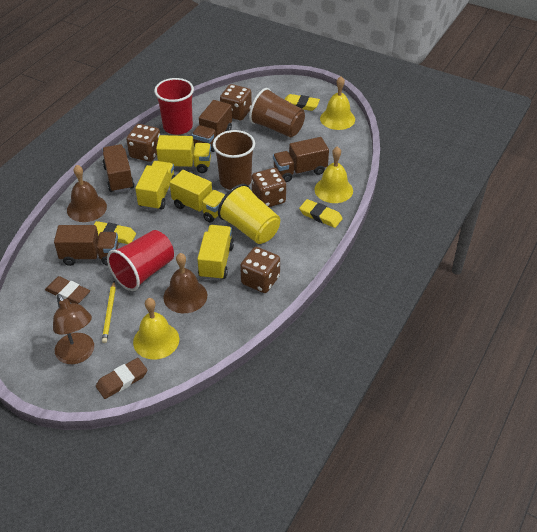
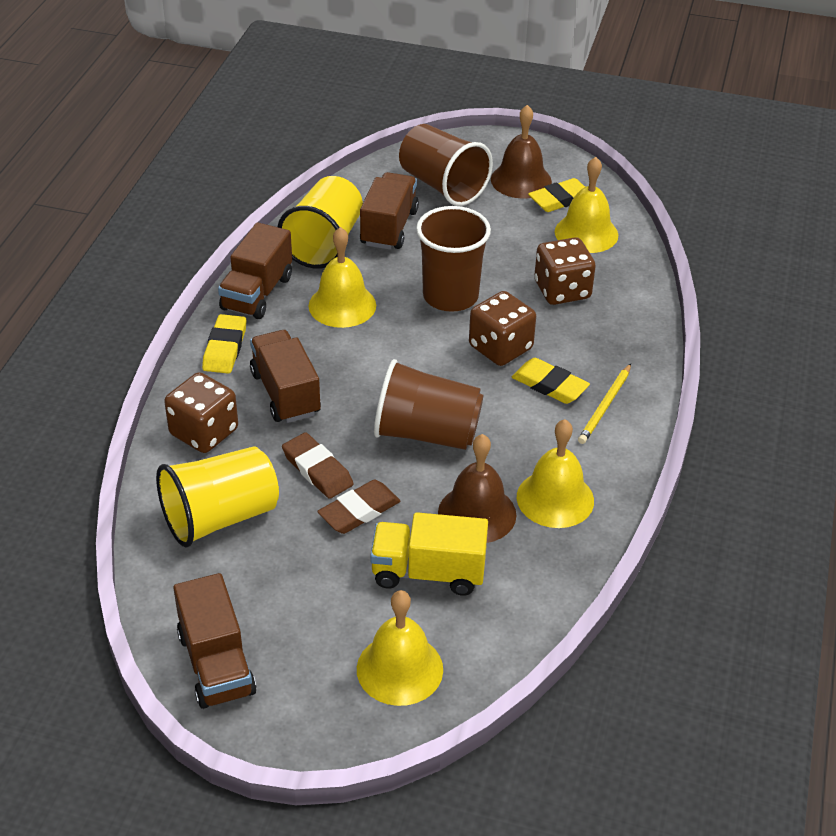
brown cup: [213,130,255,190] [249,88,305,137] = 2 -> [374,359,484,450] [399,124,493,206] [416,206,491,312] = 3
brown dice: [126,124,160,162] [220,84,252,120] [240,247,280,293] [252,168,286,207] = 4 -> [164,372,238,453] [469,291,536,366] [534,237,596,305] = 3
brown lamp: [53,294,94,364] = 1 -> none = 0
red cup: [107,230,174,291] [154,78,194,135] = 2 -> none = 0
yellow bell: [133,298,179,359] [314,146,353,203] [320,76,355,130] = 3 -> [309,227,376,328] [357,590,443,706] [517,419,594,528] [555,157,618,253] = 4
yellow cup: [218,184,280,244] = 1 -> [156,446,279,547] [278,176,363,269] = 2
yellow truck: [135,161,175,211] [156,135,211,173] [170,170,225,222] [197,225,234,280] = 4 -> [370,512,488,596] = 1

